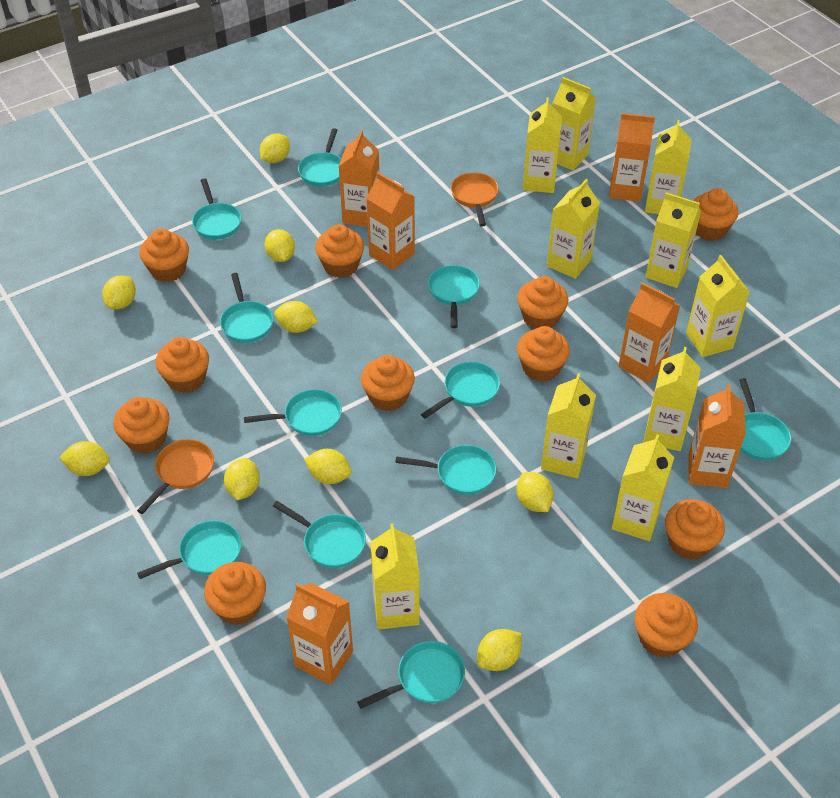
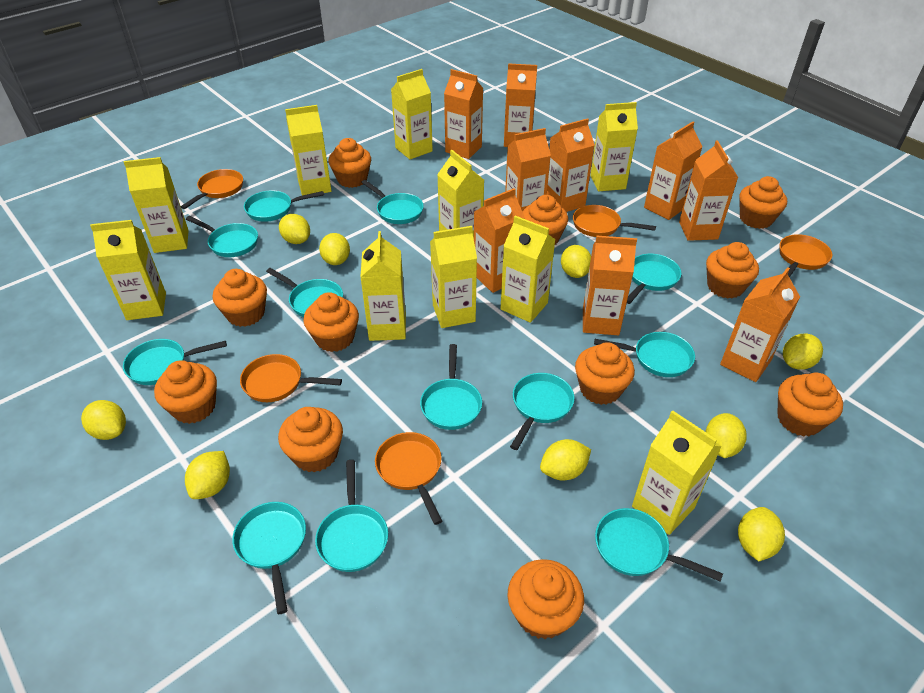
orange carton: [286,583,353,685] [338,130,379,227] [366,172,415,270] [609,113,655,202] [618,282,680,383] [688,384,746,488] = 6 -> [444,69,483,159] [474,188,525,293] [504,63,537,147] [505,128,551,212] [547,118,595,212] [583,236,637,335] [644,122,702,220] [679,140,738,241] [720,267,800,382] = 9
orange pan: [137,439,214,514] [451,172,499,227] = 2 -> [181,169,243,209] [240,354,342,402] [375,432,442,525] [573,205,656,237] [779,234,832,277] = 5
turquoise pan: [137,520,241,579] [192,178,242,240] [220,273,273,343] [244,389,342,436] [273,501,366,568] [298,128,341,187] [357,641,465,709] [395,445,497,495] [421,361,500,419] [428,265,480,328] [739,378,791,460] = 11 -> [123,339,227,385] [186,216,258,257] [232,502,306,614] [244,190,324,222] [266,268,343,317] [315,460,388,572] [361,180,424,224] [420,344,482,430] [510,373,575,450] [594,332,695,377] [595,508,723,582] [627,254,681,304] = 12

